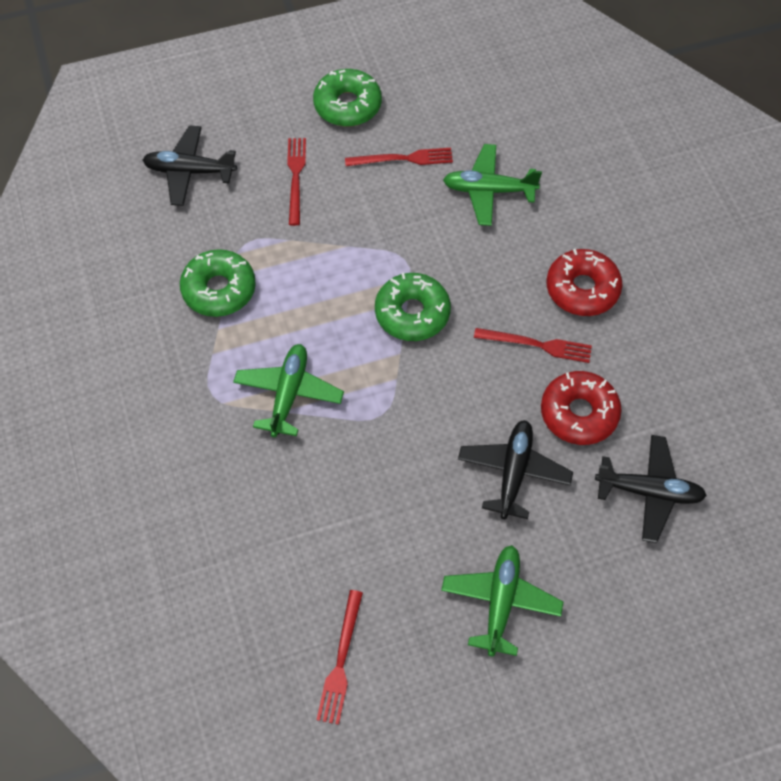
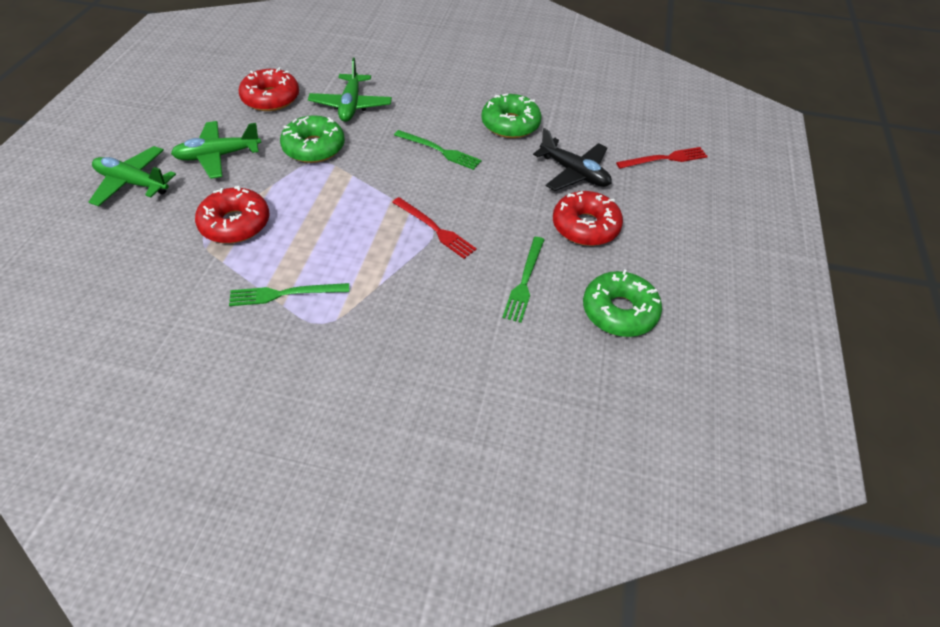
black plane: [143,125,237,206] [458,420,573,519] [595,435,707,543] = 3 -> [533,128,612,191] = 1
green fork: none = 0 -> [229,283,349,306] [394,130,481,170] [502,237,544,323] = 3
red donut: [541,371,622,445] [546,249,622,316] = 2 -> [195,186,270,243] [239,68,299,111] [553,191,623,246] = 3
red fork: [287,138,306,226] [317,590,363,725] [345,148,453,166] [474,328,592,363] = 4 -> [392,197,477,259] [616,147,708,169] = 2

